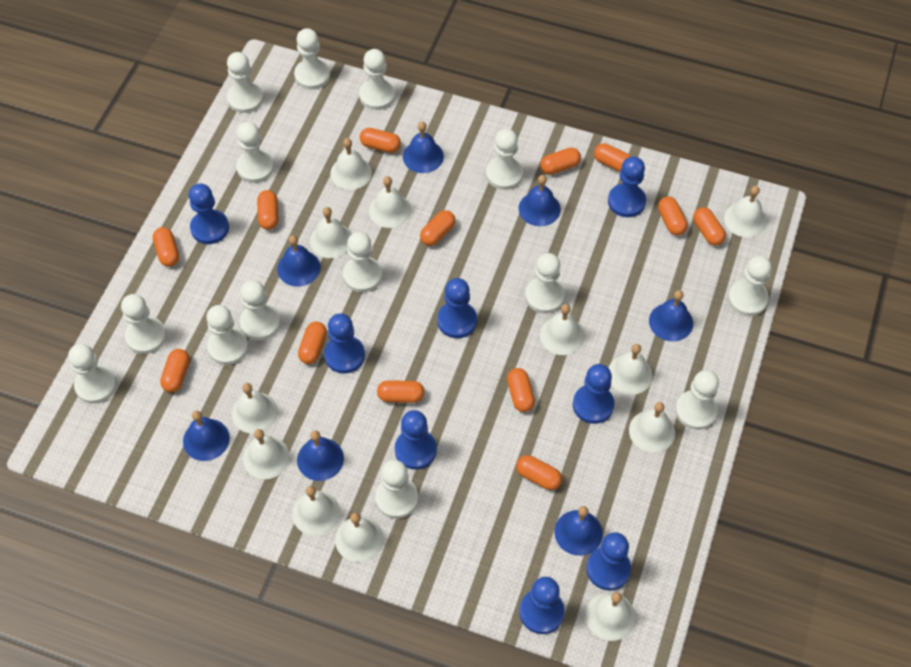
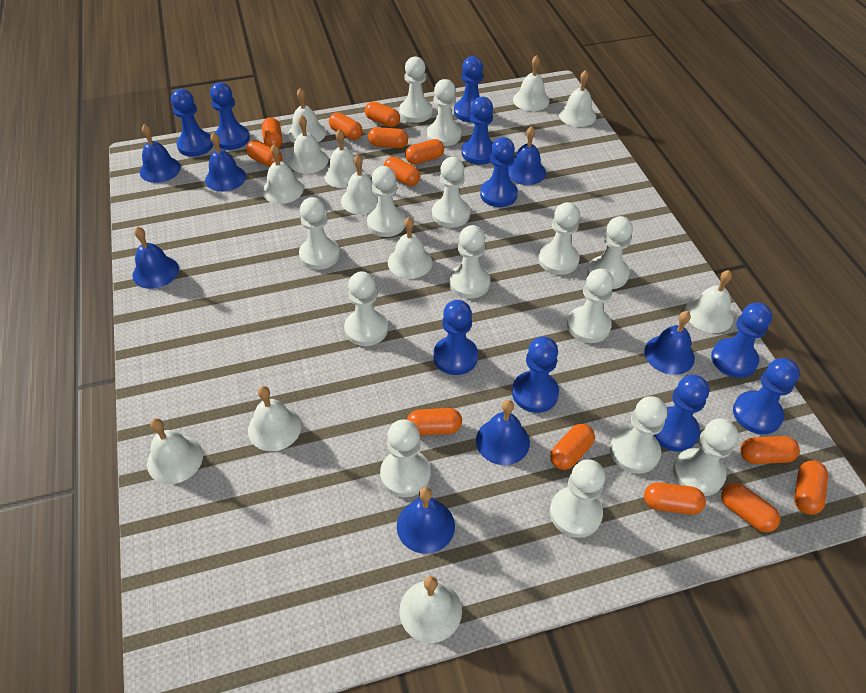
blue pawn: [189,184,229,244] [324,313,365,373] [395,410,437,470] [437,278,477,338] [519,577,565,634] [573,364,614,424] [586,532,631,590] [608,157,646,217] = 8 -> [171,89,213,157] [210,82,250,150] [433,300,478,375] [454,56,483,122] [462,97,493,165] [480,137,518,207] [512,337,559,413] [653,375,709,452] [711,302,772,378] [733,358,800,434] = 10

